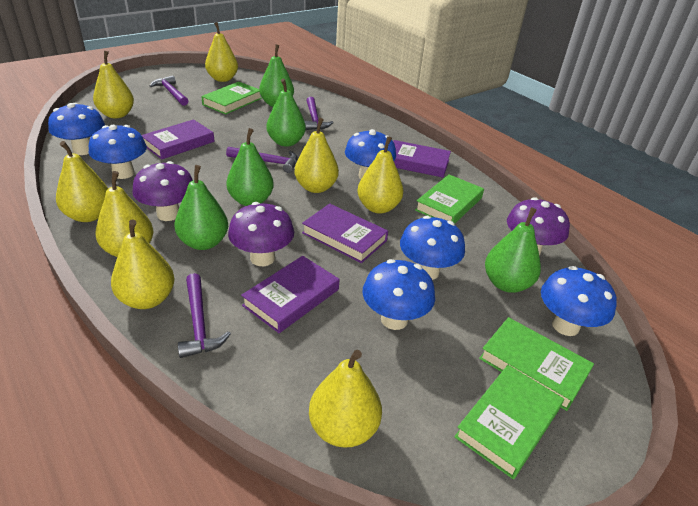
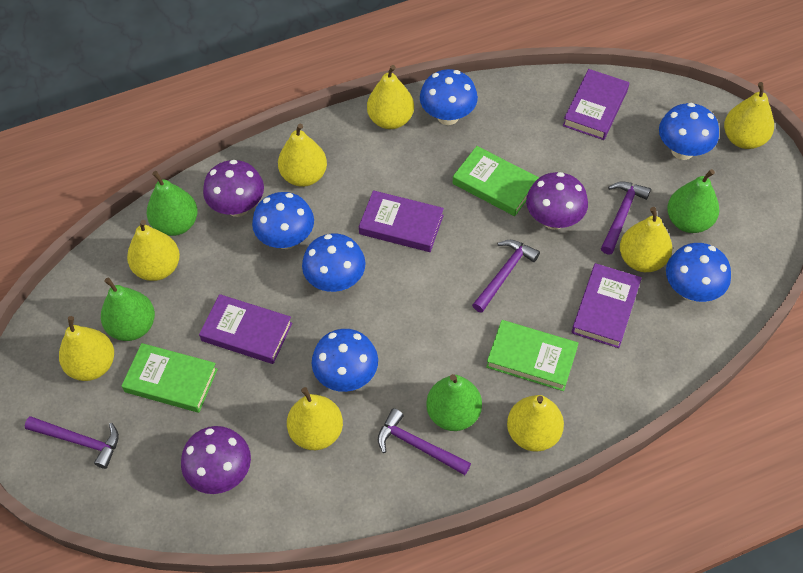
green book: [201,82,262,114] [415,175,484,224] [454,365,564,479] [479,317,594,411] = 4 -> [122,343,218,413] [453,146,539,216] [486,320,578,391] = 3
green pear: [175,165,228,250] [226,128,274,206] [259,44,294,107] [267,79,306,147] [485,207,541,293] = 5 -> [101,278,155,341] [147,171,198,236] [426,374,482,431] [667,169,719,233] = 4

